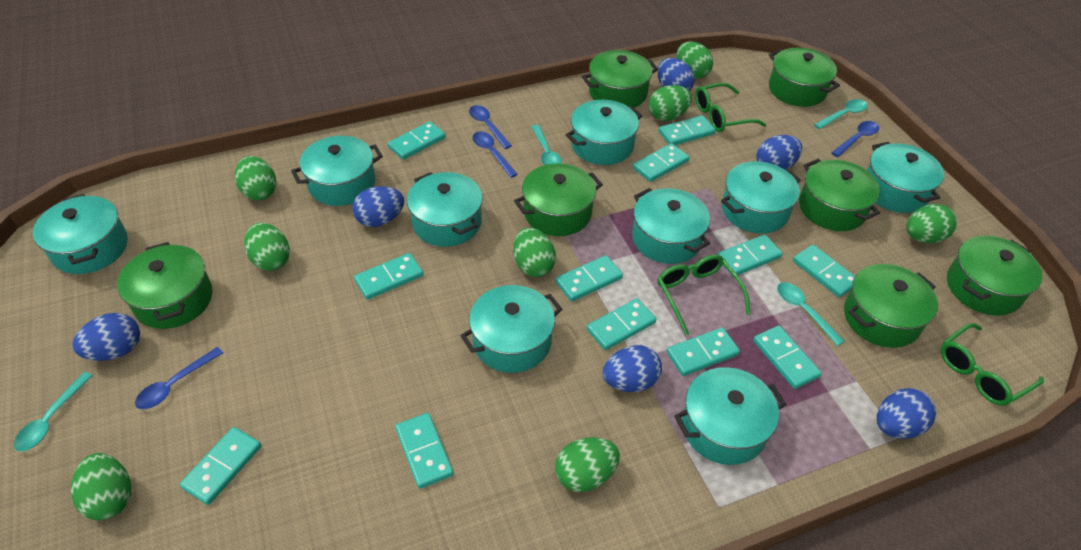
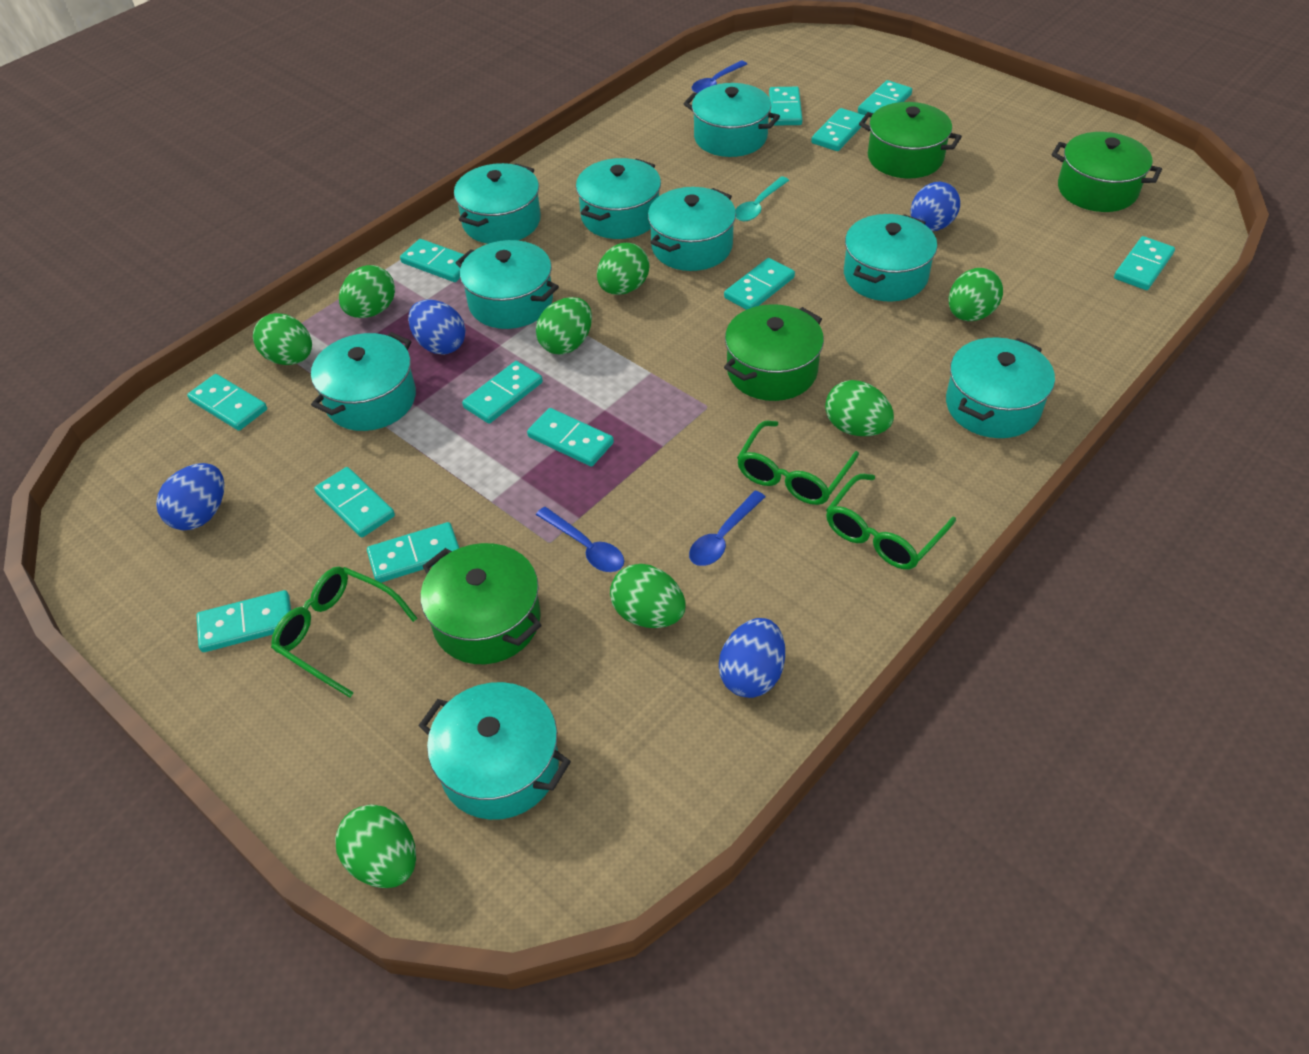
blue egg: [72,313,140,361] [352,186,404,227] [603,345,662,392] [657,58,695,91] [756,135,802,169] [877,388,936,439] = 6 -> [156,463,224,530] [408,300,466,355] [719,618,785,698] [910,182,960,231] = 4
blue spoon: [135,347,223,409] [469,105,512,149] [473,131,518,178] [831,121,879,157] = 4 -> [536,507,624,572] [689,490,765,566] [692,61,747,94] = 3
green pot: [117,242,213,329] [514,163,603,236] [582,50,658,108] [769,48,840,107] [799,159,880,231] [844,264,938,348] [947,236,1042,316] = 7 -> [421,543,542,664] [724,304,824,401] [859,102,962,178] [1052,132,1162,212] = 4
turquoise spoon: [14,372,93,452] [531,125,562,165] [777,282,845,346] [814,99,868,129] = 4 -> [735,176,789,221] = 1

